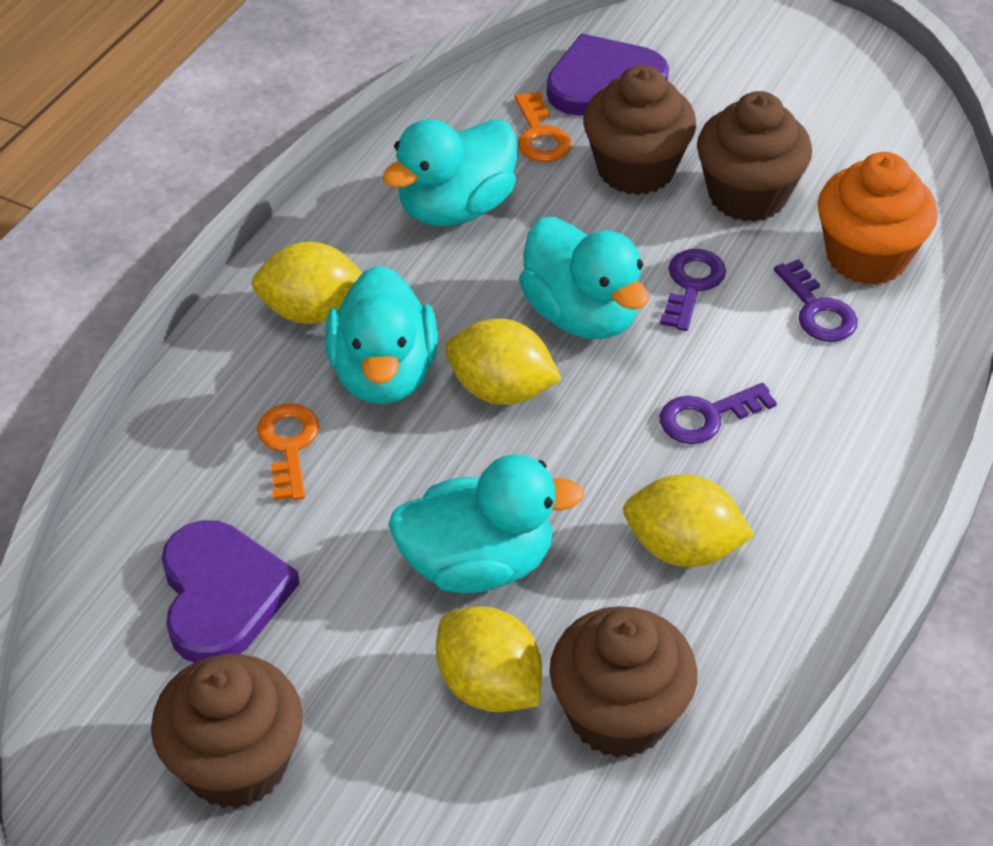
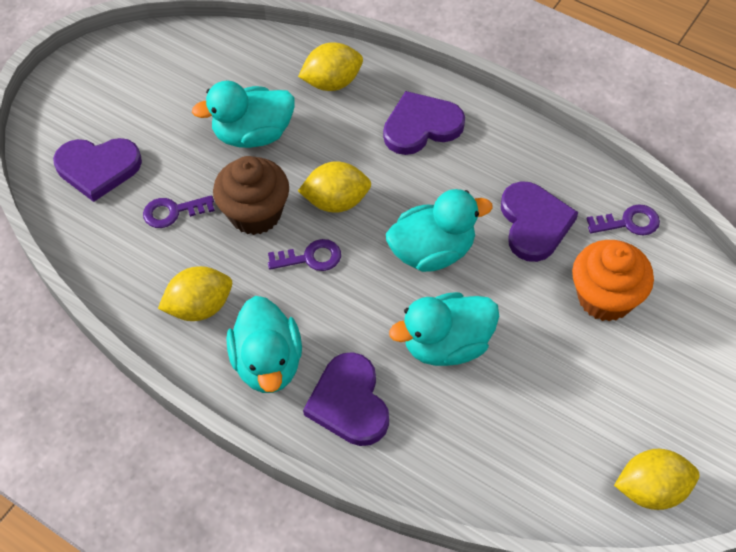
brown cupcake: [151,654,303,809] [549,606,697,758] [583,65,696,195] [697,91,812,222] = 4 -> [213,156,289,235] = 1
orange key: [257,404,319,501] [514,91,571,162] = 2 -> none = 0
purple heart: [162,520,300,663] [547,34,669,116] = 2 -> [53,138,142,202] [303,352,389,446] [383,91,465,155] [501,181,578,262] = 4

